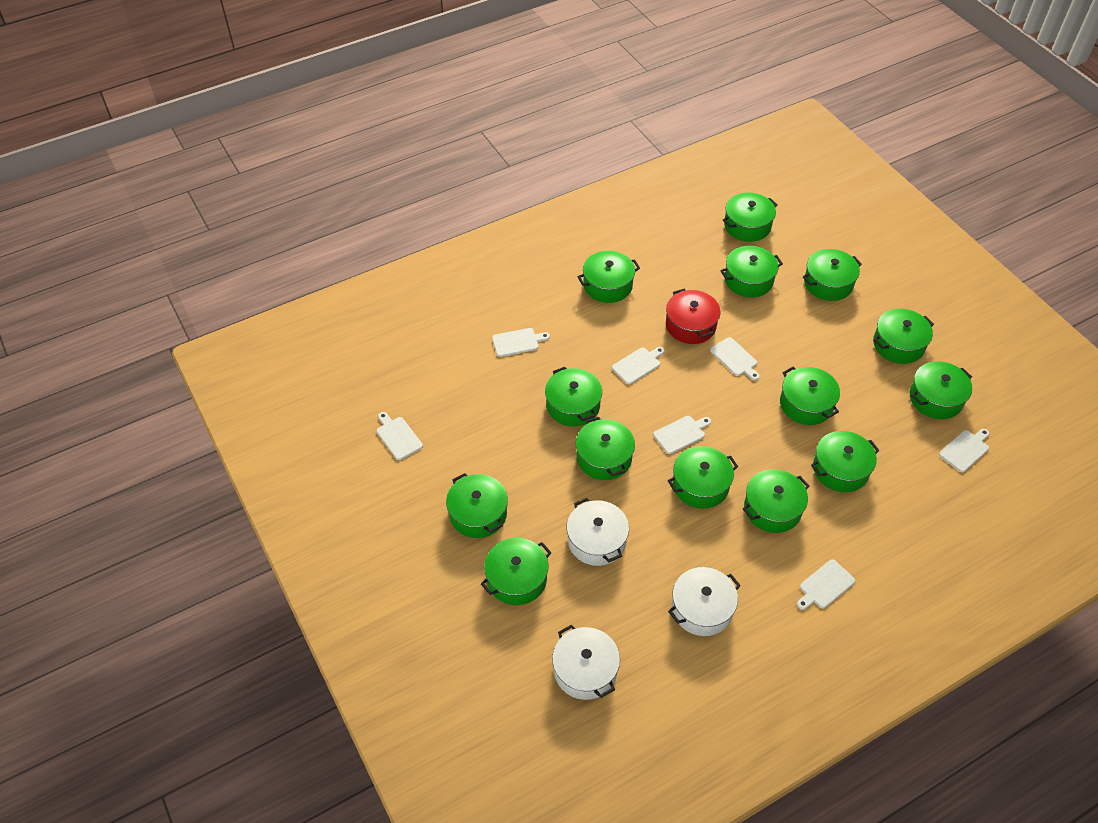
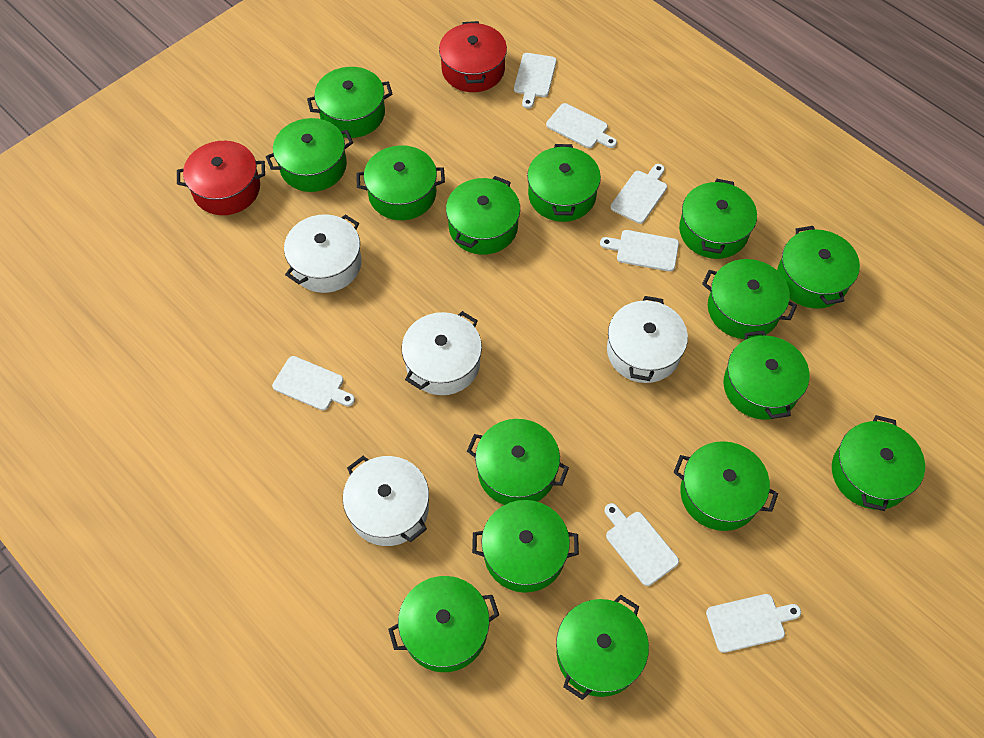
green pot: [446,473,508,538] [481,538,552,605] [545,367,602,427] [576,417,635,480] [577,251,640,303] [668,446,738,509] [720,246,783,298] [723,193,778,242] [743,469,809,533] [780,367,840,425] [803,249,862,301] [811,431,879,492] [873,309,934,364] [910,361,972,419] = 14 -> [266,118,353,192] [307,67,393,138] [356,145,445,220] [388,576,499,672] [446,176,520,255] [467,419,569,505] [472,500,579,593] [527,144,601,222] [556,595,649,700] [673,441,778,531] [679,179,757,259] [702,259,797,339] [724,330,809,420] [777,226,860,309] [832,415,925,511] = 15
red pot: [666,289,720,344] = 1 -> [177,141,265,215] [439,21,507,92] = 2
white pot: [552,624,620,700] [567,498,629,566] [668,567,741,636] = 3 -> [284,214,362,293] [343,456,429,546] [402,311,482,395] [607,296,688,383] = 4

